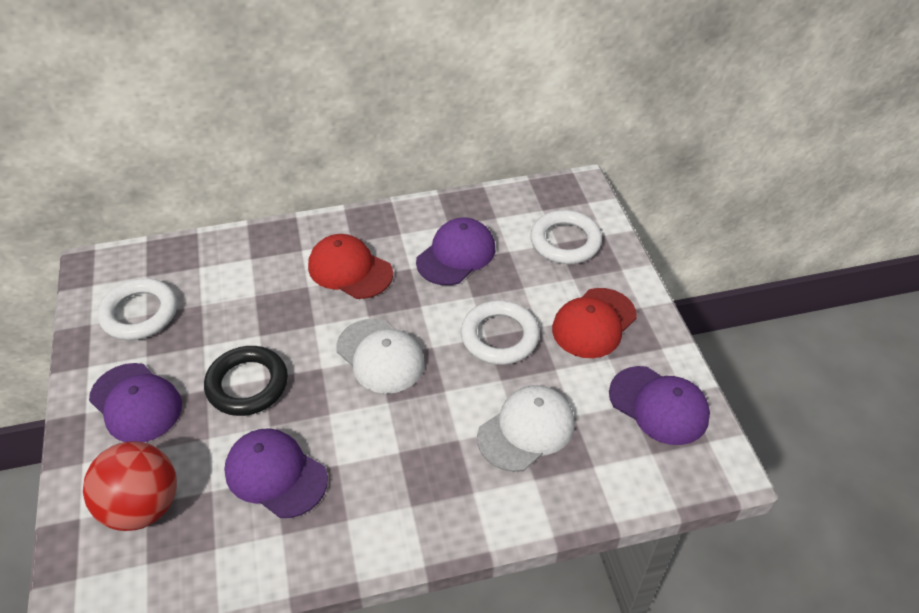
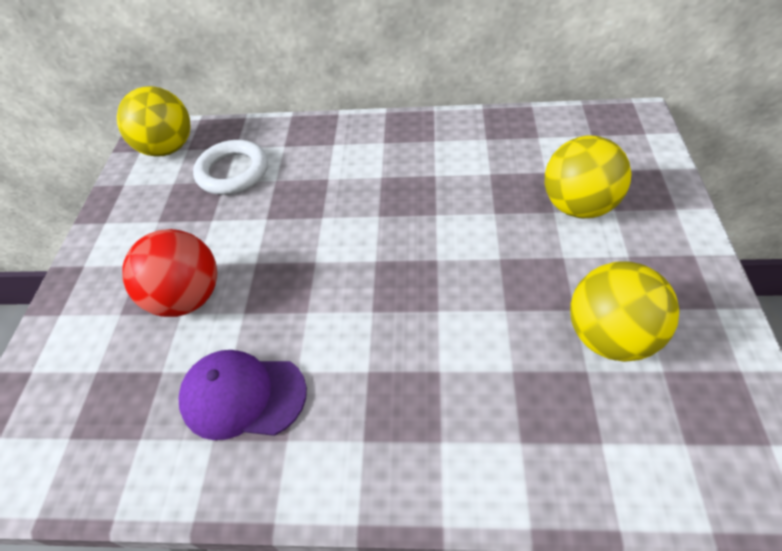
black ring: [204,346,288,416] = 1 -> none = 0
purple cap: [89,363,182,442] [224,428,328,518] [416,218,495,285] [609,366,710,445] = 4 -> [179,350,307,440] = 1
red cap: [308,234,393,299] [552,288,637,358] = 2 -> none = 0
white cap: [336,319,425,394] [477,385,575,472] = 2 -> none = 0
white ring: [97,278,177,340] [461,300,540,365] [530,210,602,264] = 3 -> [193,140,268,195] = 1
yellow ball: none = 0 -> [117,86,191,157] [545,135,631,219] [570,261,679,362] = 3

